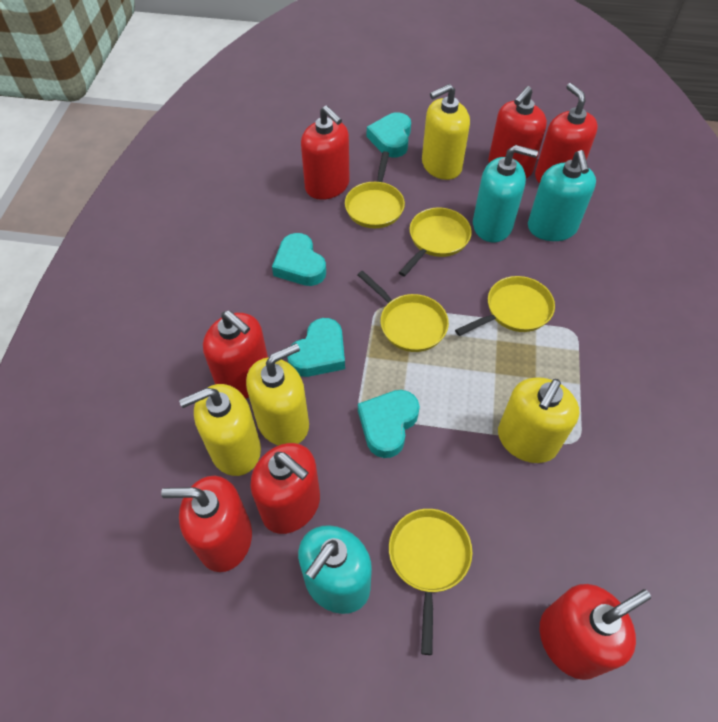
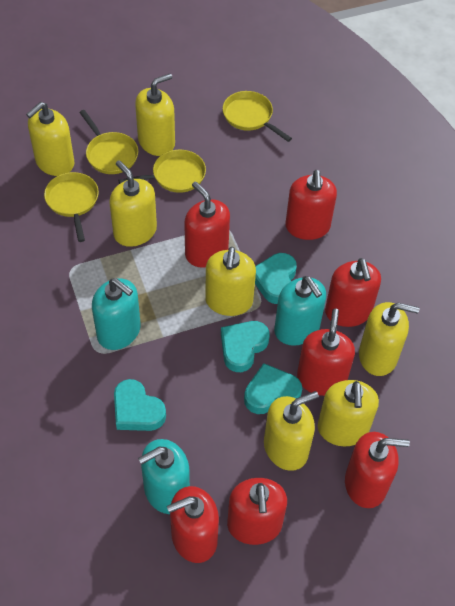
yellow pan: [345,151,405,228] [358,271,449,352] [389,509,472,655] [399,208,472,277] [455,276,555,336] = 5 -> [44,172,99,242] [79,110,138,174] [118,150,206,193] [223,91,292,142] = 4
yellow soap dispenser: [179,384,261,476] [246,343,309,446] [422,84,470,180] [498,377,579,463] = 4 -> [26,102,74,176] [109,160,157,247] [135,73,175,156] [205,247,256,316] [264,391,319,471] [318,380,379,446] [359,302,419,376] = 7

